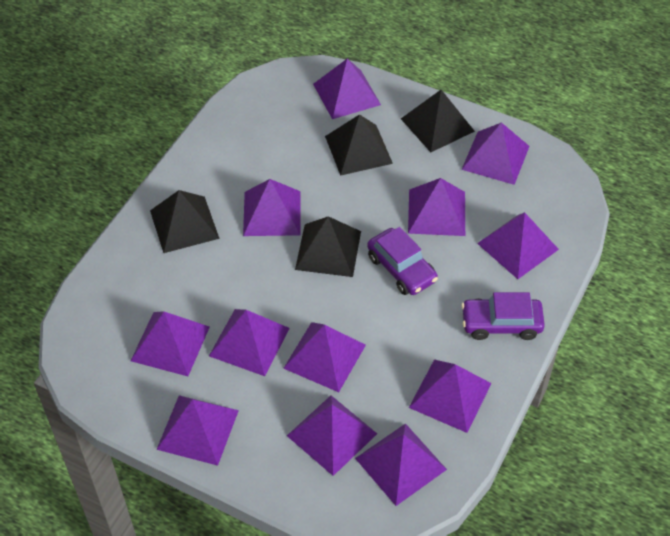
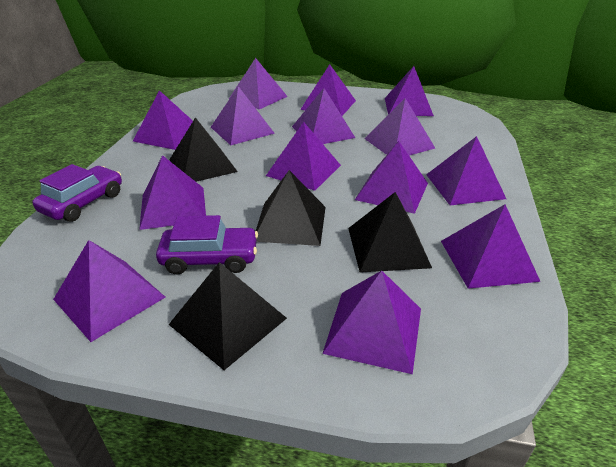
purple pyramid: [131,311,210,376] [156,395,239,466] [209,309,290,376] [243,179,301,236] [283,322,366,392] [287,396,377,476] [313,59,381,119] [355,423,447,506] [408,178,465,236] [409,359,492,433] [461,122,530,185] [477,212,559,279] = 12 -> [53,240,165,342] [133,90,193,150] [139,155,206,230] [211,86,275,145] [229,58,288,110] [266,122,341,191] [292,88,355,144] [300,64,356,116] [322,271,421,374] [355,141,428,214] [365,98,435,156] [385,66,434,116] [426,136,506,205] [441,204,540,289] = 14

